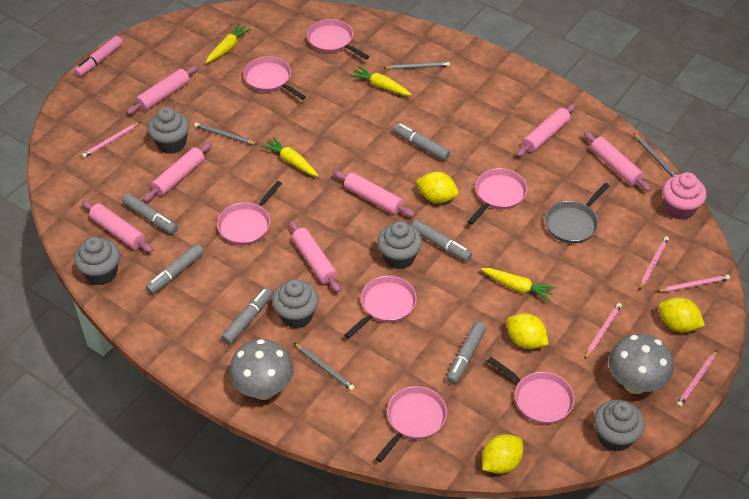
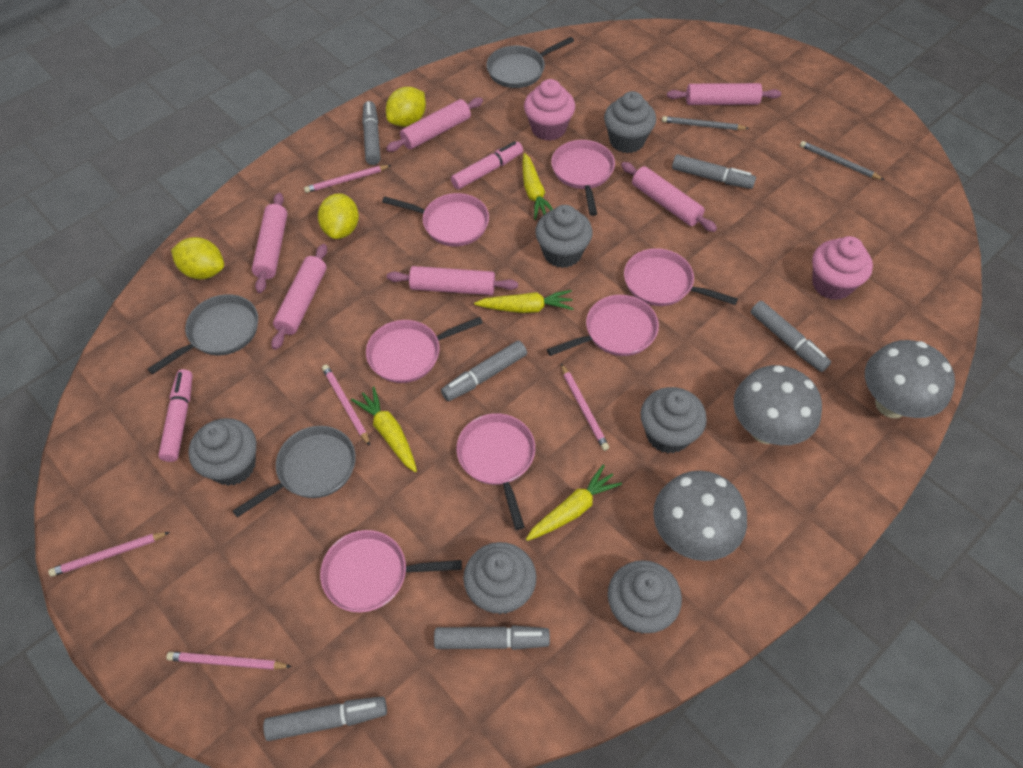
grey cupcake: [74,237,120,285] [148,107,190,154] [272,279,319,328] [377,221,422,269] [594,399,645,452] = 5 -> [188,418,256,486] [463,542,536,615] [535,205,592,268] [604,91,656,153] [608,560,682,634] [641,387,707,454] = 6
grey mushroom: [229,339,294,400] [609,334,673,394] = 2 -> [653,471,747,561] [733,365,822,445] [865,340,955,418] = 3
grey pan: [545,183,610,244] = 1 -> [148,294,258,375] [233,426,356,518] [486,37,574,88] = 3
grey pencil: [194,123,258,145] [294,343,355,391] [384,62,450,70] [634,133,677,177] = 4 -> [662,116,749,130] [800,141,884,180] = 2
pink cupcake: [662,172,706,220] = 1 -> [524,79,575,141] [812,236,873,300] = 2
pink marker: [74,36,123,77] = 1 -> [158,369,193,462] [451,141,523,190] = 2
pink rolling pin: [82,201,153,253] [127,66,198,115] [143,142,212,202] [289,220,340,292] [333,171,415,217] [517,104,576,157] [584,132,651,191] = 7 -> [252,193,287,293] [271,244,327,350] [386,98,483,152] [387,266,518,295] [621,162,717,232] [667,83,781,105] = 6
yellow lemon: [416,172,458,203] [482,434,523,474] [507,313,549,349] [659,297,705,332] = 4 -> [171,237,224,280] [318,193,359,239] [386,87,426,127] = 3

